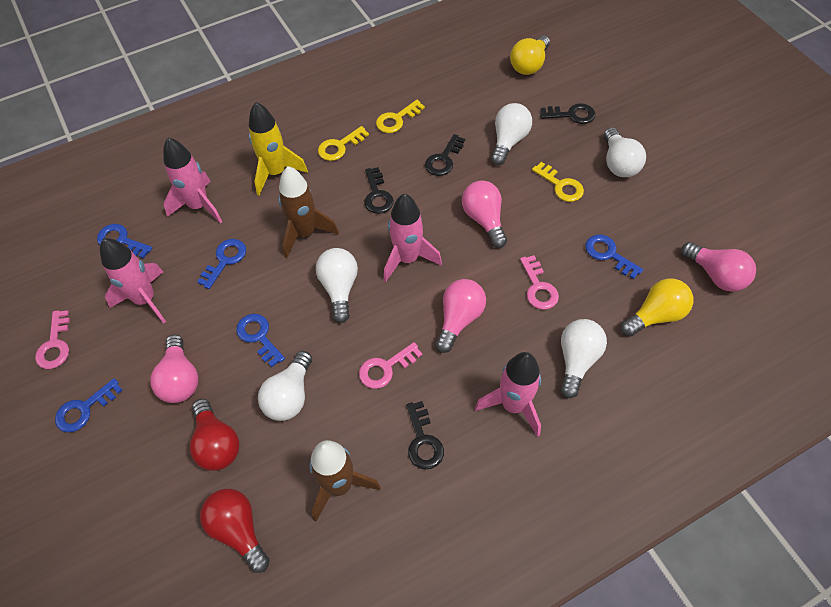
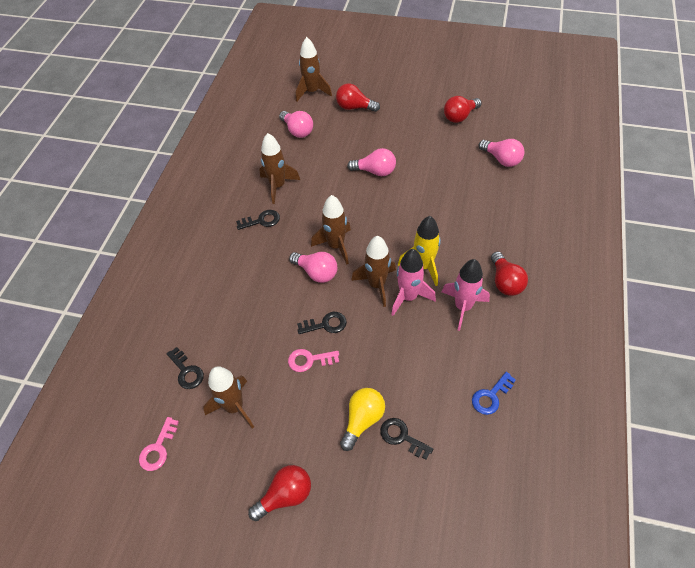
blue key: [55,378,122,432] [97,224,152,259] [197,239,246,289] [236,314,285,367] [585,235,643,279] = 5 -> [472,372,516,415] = 1
brown rocket: [279,166,339,258] [309,440,381,522] = 2 -> [203,366,254,429] [259,133,300,204] [296,37,332,102] [311,195,351,265] [351,236,396,307] = 5
pink key: [35,310,70,369] [359,342,422,389] [520,255,559,310] = 3 -> [139,417,179,471] [288,349,339,372] = 2
pink rocket: [100,238,166,323] [163,138,222,224] [384,193,442,282] [475,352,541,437] = 4 -> [391,249,436,316] [442,259,490,331] = 2
red light bulb: [190,399,239,471] [200,489,270,573] = 2 -> [248,465,311,521] [336,83,380,112] [444,96,482,123] [491,252,528,296] = 4
white light bulb: [258,351,312,421] [316,248,358,323] [491,103,532,165] [561,319,607,398] [604,127,646,177] = 5 -> none = 0
yellow key: [318,126,369,161] [376,100,425,133] [532,162,584,202] = 3 -> none = 0
yellow light bulb: [510,35,550,75] [621,279,693,337] = 2 -> [340,388,385,451] = 1

